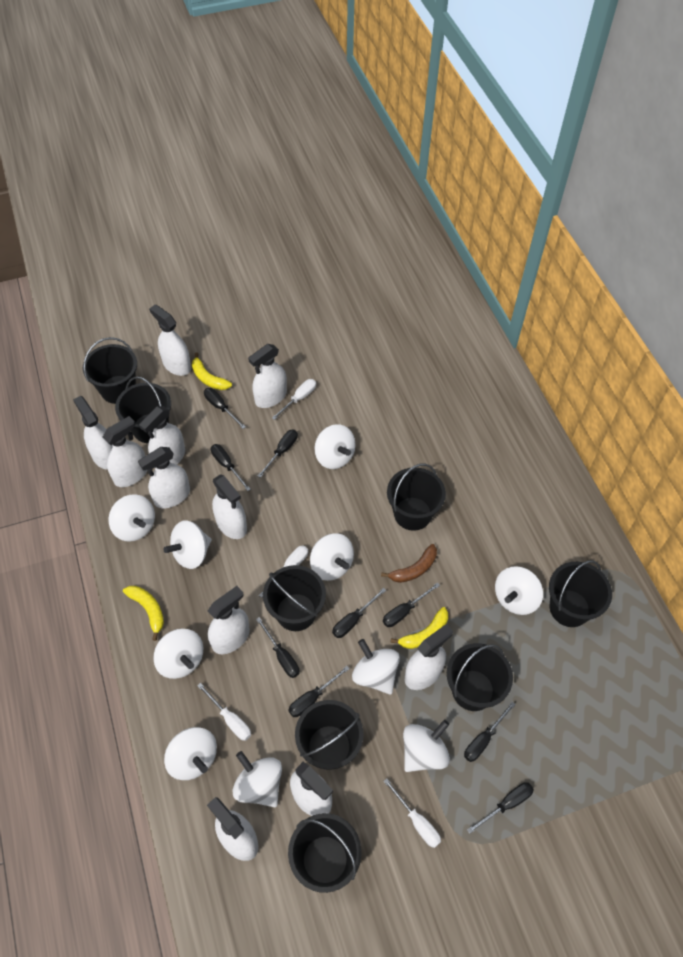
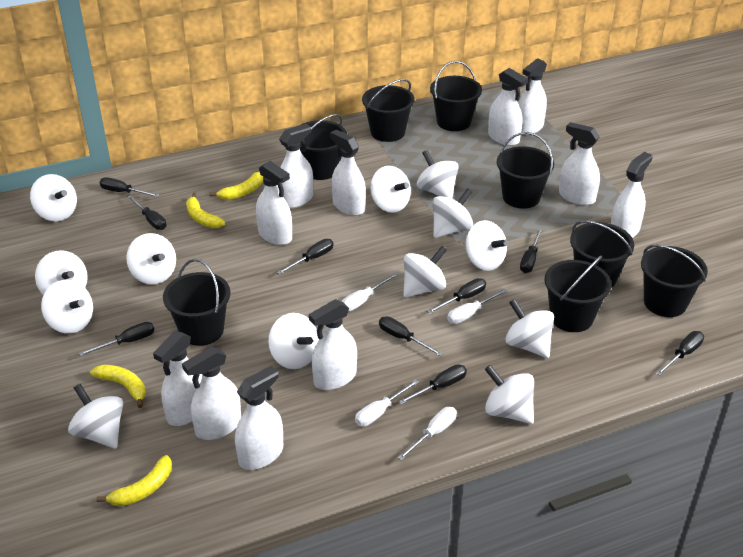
brown banana: [381,544,437,583] = 1 -> none = 0
white spinning top: [109,494,155,542] [154,629,203,679] [163,521,212,569] [164,727,217,780] [233,751,282,807] [310,533,354,581] [314,424,355,469] [352,639,400,695] [403,720,450,772] [495,566,543,615] = 10 -> [30,174,77,221] [35,250,88,295] [41,280,93,334] [68,384,123,449] [126,233,176,285] [268,313,319,369] [370,166,411,213] [403,246,447,298] [417,150,459,199] [432,188,473,238] [465,220,508,271] [485,365,534,424] [505,299,554,358] = 13
yellow banana: [123,586,164,641] [192,353,232,390] [390,607,448,649] = 3 -> [90,364,146,408] [97,455,172,506] [186,193,225,228] [210,172,263,200] = 4

